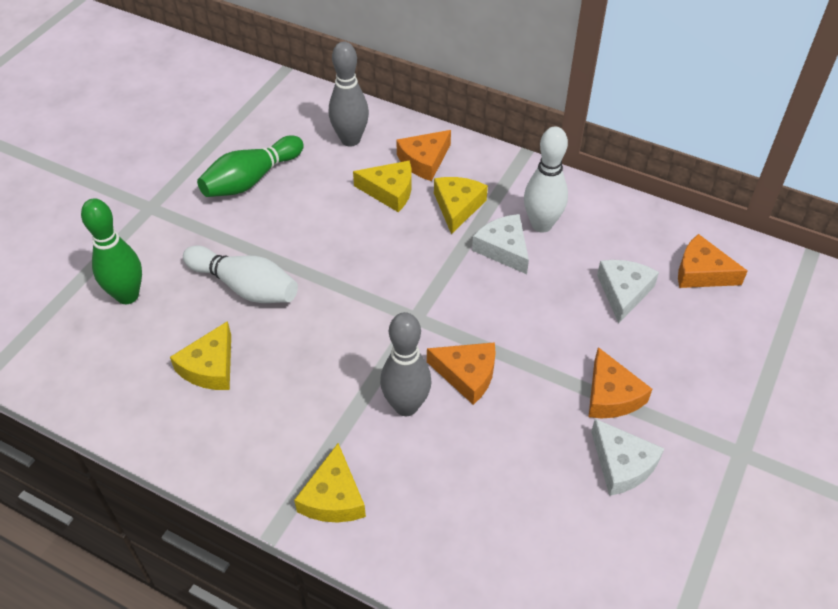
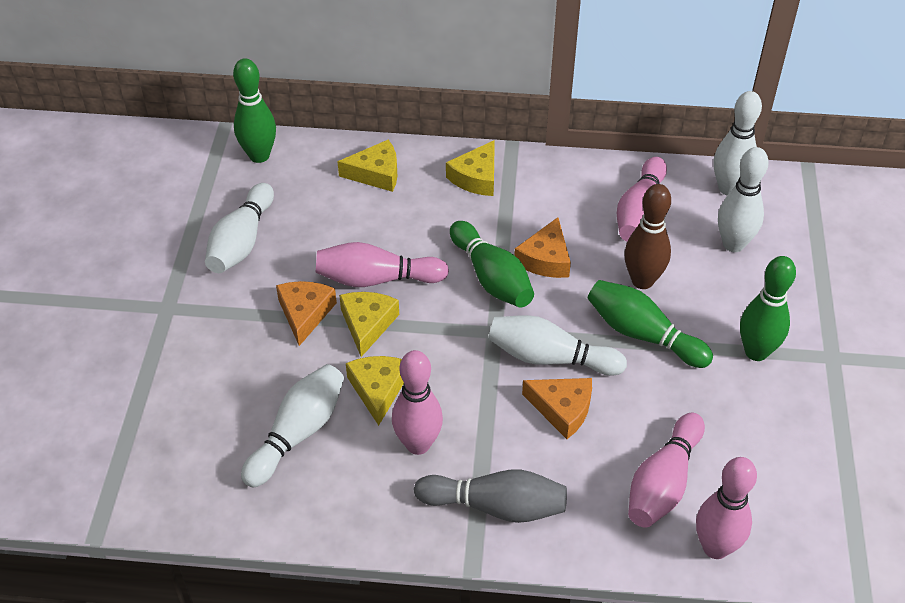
brown bowling pin: none = 0 -> [624,184,671,289] = 1
green bowling pin: [81,199,142,304] [197,135,304,197] = 2 -> [233,58,276,163] [450,221,534,308] [588,280,713,368] [740,256,796,361] = 4
grey bowling pin: [329,41,369,146] [380,312,432,416] = 2 -> [414,469,567,523] = 1
orange cheese: [396,130,451,181] [427,342,496,405] [589,347,652,418] [678,234,748,288] = 4 -> [276,281,337,346] [514,217,571,278] [522,378,592,439] = 3
pink bowling pin: none = 0 -> [316,242,449,287] [392,350,443,455] [617,157,667,241] [628,413,705,528] [696,457,757,559] = 5
white bowling pin: [183,246,298,303] [524,127,568,233] = 2 -> [205,183,274,273] [241,364,344,487] [488,315,627,376] [714,91,762,195] [718,147,769,252] = 5
white cheese: [472,214,529,274] [591,419,665,496] [597,260,659,324] = 3 -> none = 0

